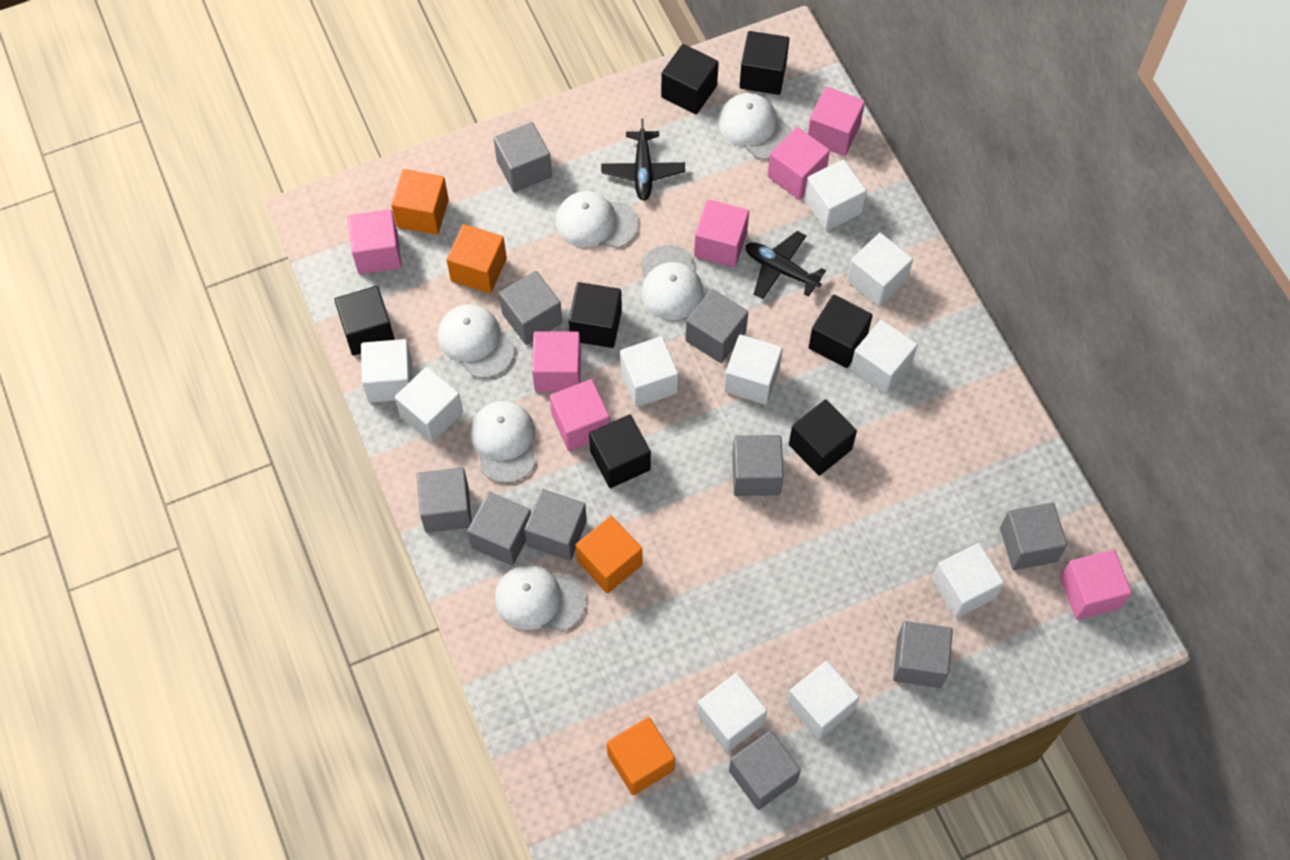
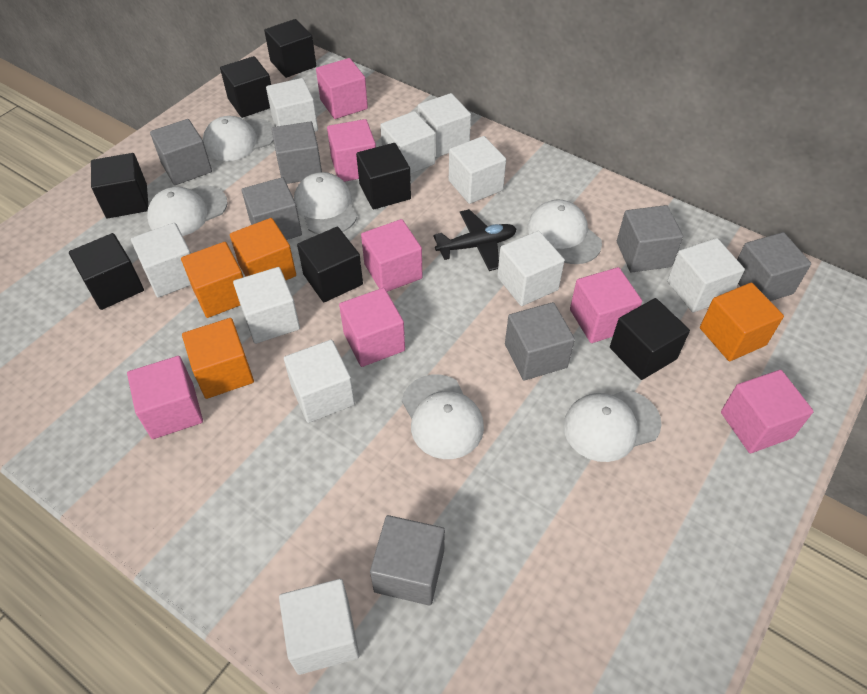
black plane: [601,119,685,201] [745,231,826,299] = 2 -> [433,209,517,271] = 1
grey cube: [417,467,472,533] [467,492,531,566] [494,122,552,192] [499,271,562,345] [524,489,587,561] [685,289,748,363] [729,731,801,810] [732,435,784,496] [893,621,953,688] [1000,502,1067,570] = 10 -> [150,119,212,185] [242,177,302,240] [271,122,322,184] [370,515,445,606] [505,302,575,380] [617,205,683,272] [737,232,811,301] = 7

